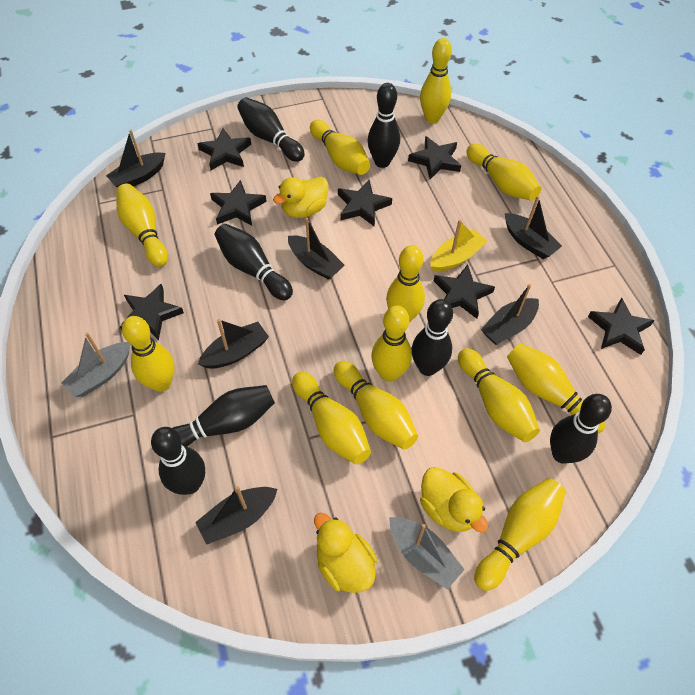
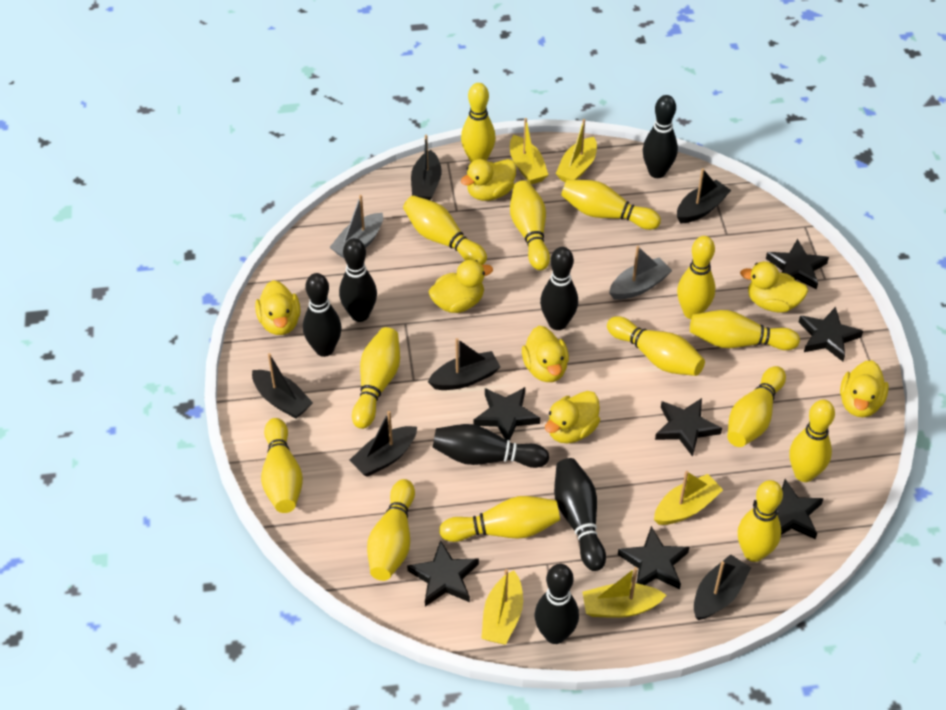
yellow boat: [430,219,488,272] = 1 -> [481,569,523,644] [510,118,548,184] [556,119,597,182] [582,567,666,618] [654,471,723,525] = 5
yellow bowling pin: [116,184,168,267] [122,316,175,392] [292,372,371,465] [310,120,370,175] [334,361,418,450] [371,305,412,382] [386,245,425,323] [420,38,452,123] [458,348,540,442] [466,144,541,201] [474,478,566,591] [507,343,606,433] = 12 -> [261,418,303,513] [352,327,400,429] [367,479,415,581] [403,195,487,265] [439,496,560,542] [461,83,496,162] [510,180,550,270] [561,180,661,230] [607,316,705,376] [677,236,715,319] [690,310,800,350] [727,366,786,447] [738,480,783,562] [789,400,835,482] = 14
yellow duck: [273,177,328,218] [314,513,377,593] [420,467,488,533] = 3 -> [255,280,301,335] [429,260,493,313] [461,159,516,201] [522,326,569,382] [545,391,600,443] [740,261,808,313] [840,360,889,417] = 7

